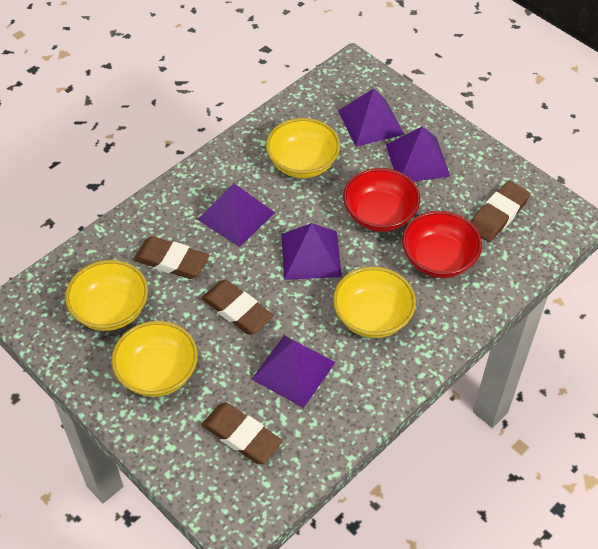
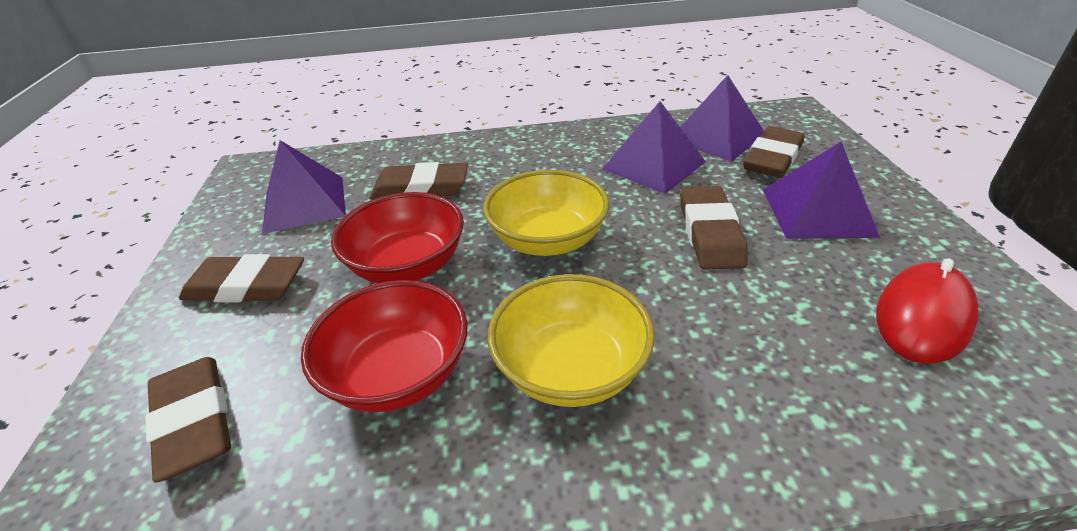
brown eraser: [134,236,209,279] [201,280,274,335] [202,403,283,464] [471,181,530,242] = 4 -> [145,357,231,483] [179,254,304,303] [370,162,468,200] [680,186,748,270] [743,126,804,178] = 5
purple pyramid: [198,184,275,247] [252,335,336,408] [281,223,342,280] [338,88,405,147] [386,127,450,182] = 5 -> [262,140,346,234] [602,101,706,194] [680,75,764,162] [763,142,880,239] = 4
red mouse: none = 0 -> [876,258,978,363] = 1
yellow bowl: [65,260,148,331] [111,321,198,397] [266,118,340,178] [333,266,416,338] = 4 -> [483,170,609,256] [488,274,655,407] = 2

